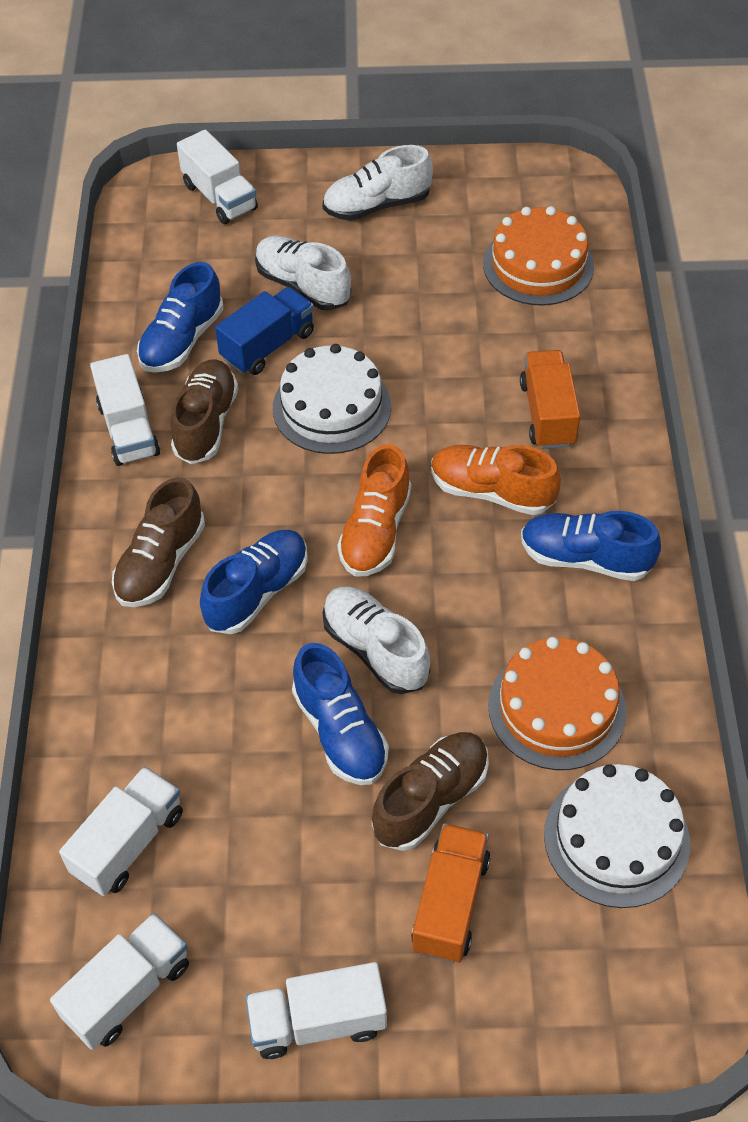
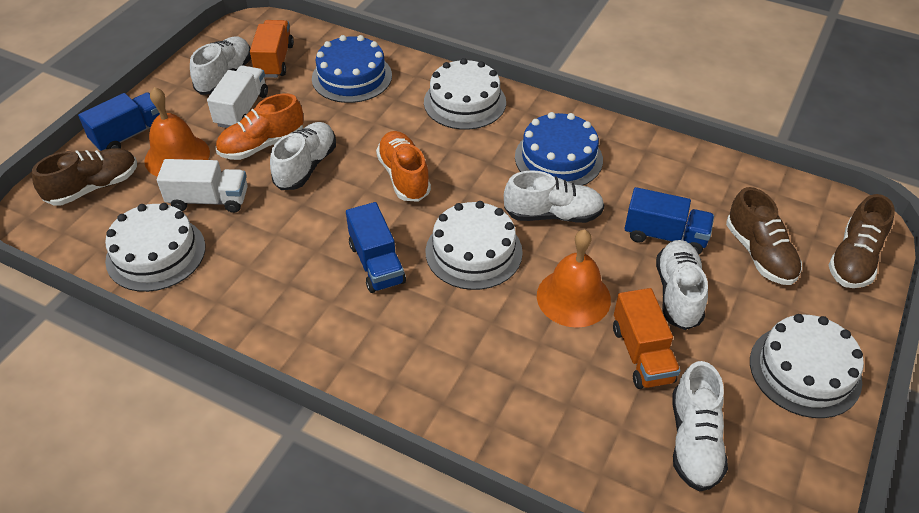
blue cake: none = 0 -> [312,35,392,103] [515,112,603,186] = 2
blue shoe: [137,262,224,373] [200,530,308,634] [292,643,389,785] [521,511,661,581] = 4 -> none = 0
blue truck: [215,287,314,375] = 1 -> [78,92,160,151] [346,202,406,293] [624,187,714,255] = 3
orange bell: none = 0 -> [144,87,210,177] [537,229,611,328] = 2
orange cake: [483,206,594,306] [488,637,626,770] = 2 -> none = 0
white cake: [273,344,391,454] [544,764,690,908] = 2 -> [105,203,206,292] [424,58,506,130] [426,201,523,290] [750,314,864,418] = 4
white shoe: [255,235,351,310] [322,145,433,221] [323,586,430,694] = 3 -> [190,36,251,95] [270,122,336,190] [504,170,605,223] [656,240,708,330] [672,361,728,491] = 5
white truck: [50,913,189,1050] [59,766,183,896] [90,354,160,466] [177,129,258,224] [246,962,387,1059] = 5 -> [157,159,248,213] [207,65,268,128] = 2

